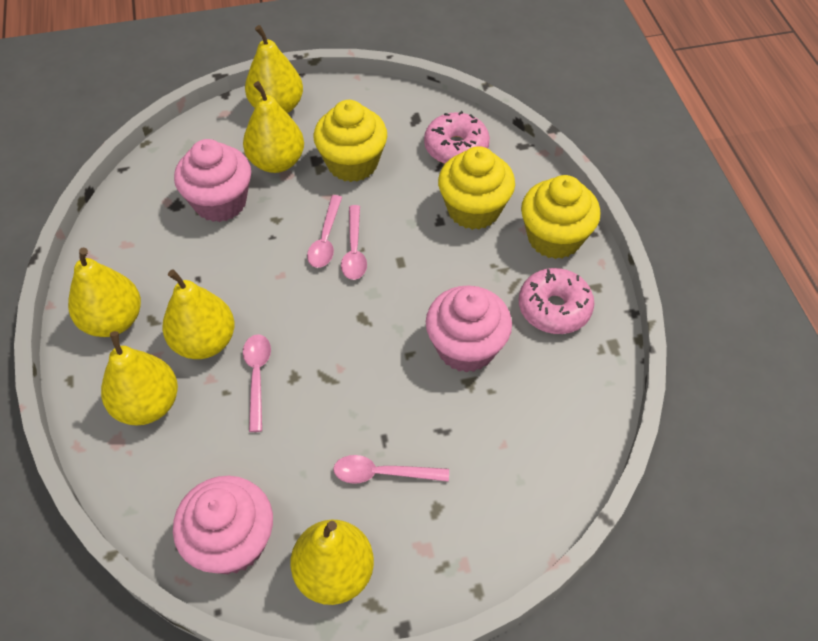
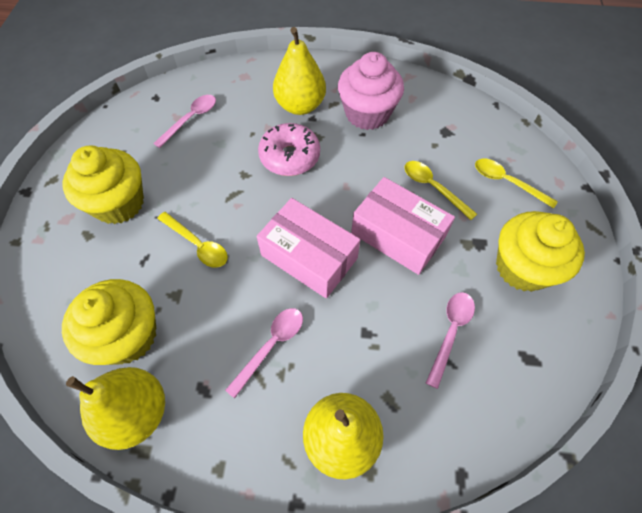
pink box: none = 0 -> [257,198,360,298] [351,177,455,275] = 2
pink cupcake: [173,476,273,574] [174,139,251,222] [426,285,512,373] = 3 -> [338,52,404,130] = 1
pink donut: [424,111,490,164] [519,268,594,334] = 2 -> [258,123,320,176] = 1
pink spoon: [243,334,271,432] [307,195,342,268] [333,455,449,484] [341,205,367,280] = 4 -> [153,95,216,148] [225,308,303,398] [426,292,475,389] = 3
yellow pear: [68,247,141,337] [101,331,178,426] [162,269,235,359] [243,81,304,173] [245,25,303,114] [290,520,374,605] = 6 -> [66,367,165,450] [273,27,326,115] [303,393,384,480] = 3
yellow spoon: none = 0 -> [157,212,228,268] [405,161,477,220] [475,159,558,209] = 3

